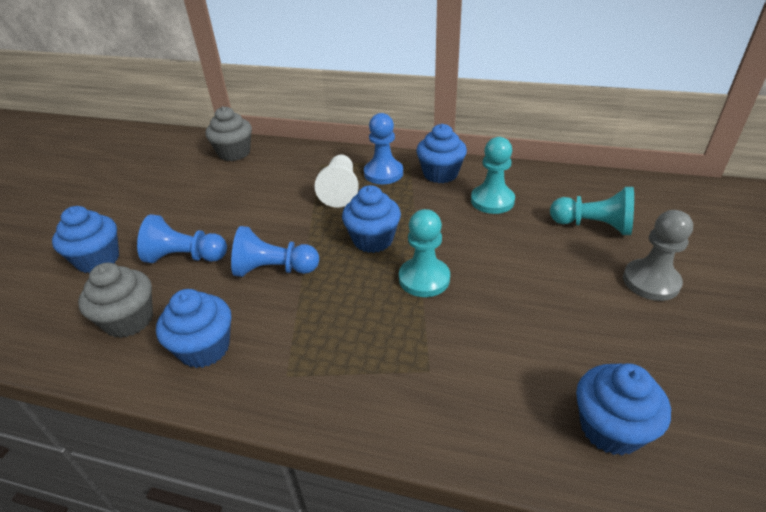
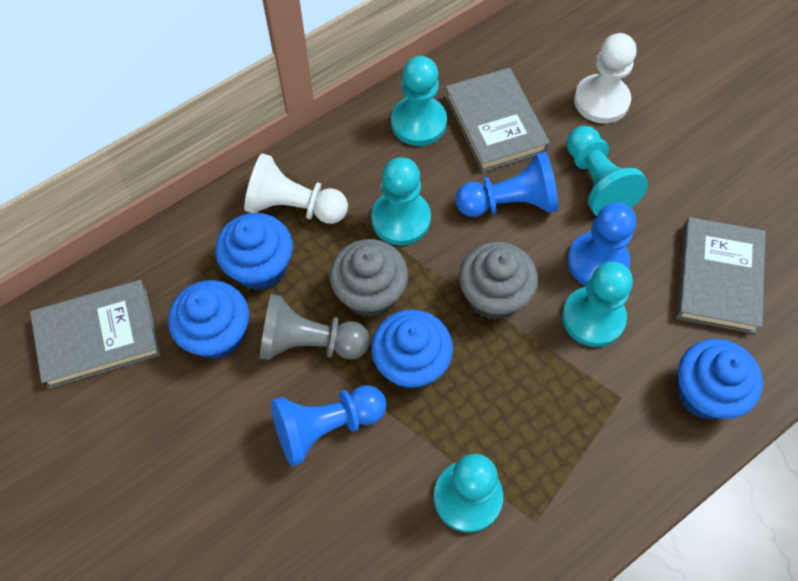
blue cupcake: [52,206,119,273] [156,289,231,368] [342,185,401,253] [416,124,467,183] [576,363,671,455] = 5 -> [168,280,249,359] [215,213,293,290] [371,310,453,389] [677,339,763,420] = 4
grey book: none = 0 -> [30,280,161,389] [445,68,550,172] [676,217,766,334] = 3
turquoise pawn: [399,209,450,297] [471,137,515,214] [550,187,634,235] = 3 -> [371,157,431,246] [391,56,447,146] [434,454,503,533] [562,262,633,347] [566,126,648,216] = 5
white pawn: [315,155,359,208] = 1 -> [244,153,348,224] [574,33,636,124] = 2

